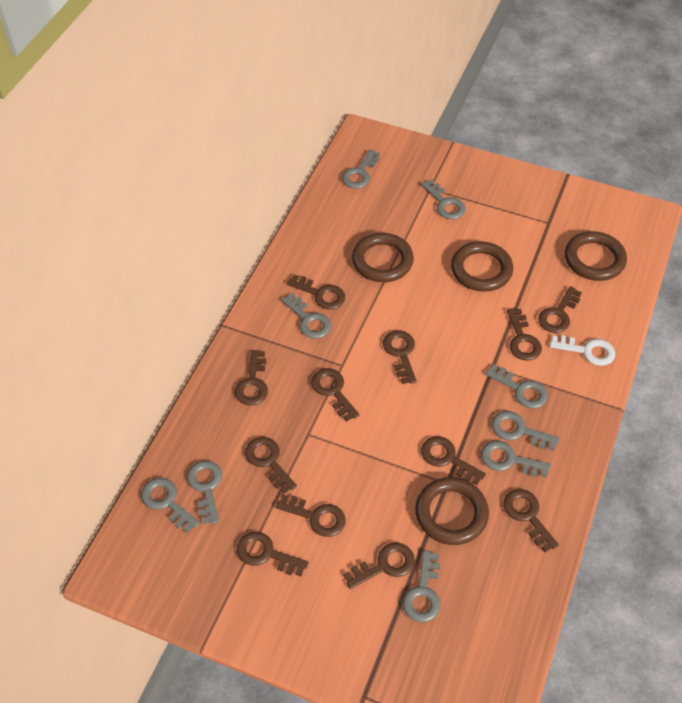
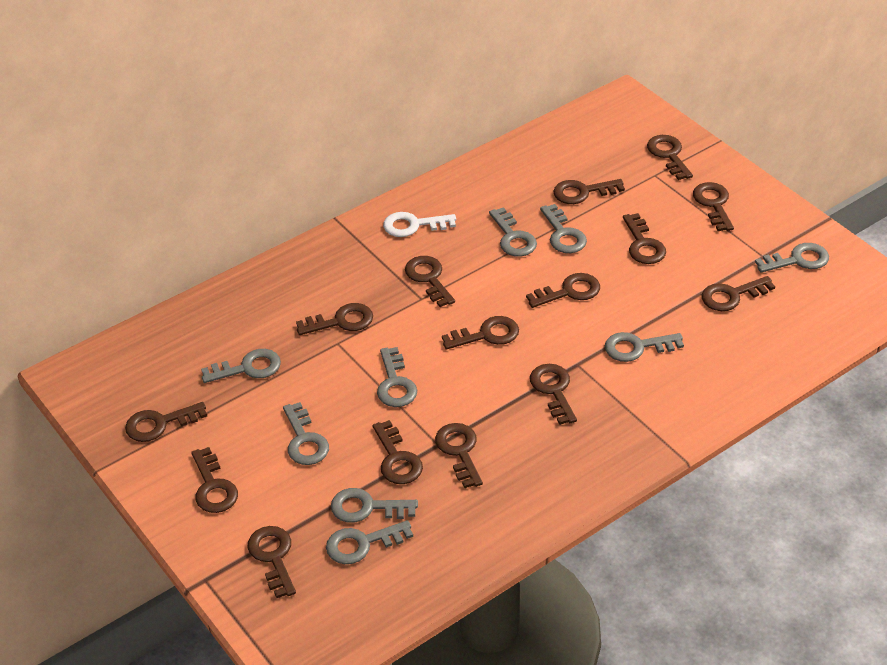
brown key: [235,350,268,406] [237,532,308,576] [245,437,297,494] [275,494,346,537] [287,274,345,310] [311,368,359,422] [343,542,415,589] [383,330,417,384] [421,436,486,485] [504,489,559,552] [507,308,542,361] [538,286,582,333] = 12 -> [125,402,207,442] [191,447,238,513] [248,526,296,598] [296,303,373,335] [372,420,423,484] [405,256,455,307] [435,423,483,488] [442,316,519,350] [526,273,600,308] [530,364,577,425] [553,179,625,204] [623,213,666,264] [647,135,693,180] [693,182,734,231] [702,276,775,311] = 15
brown ring: [352,233,414,282] [415,477,489,545] [451,241,513,292] [565,231,627,281] = 4 -> none = 0

